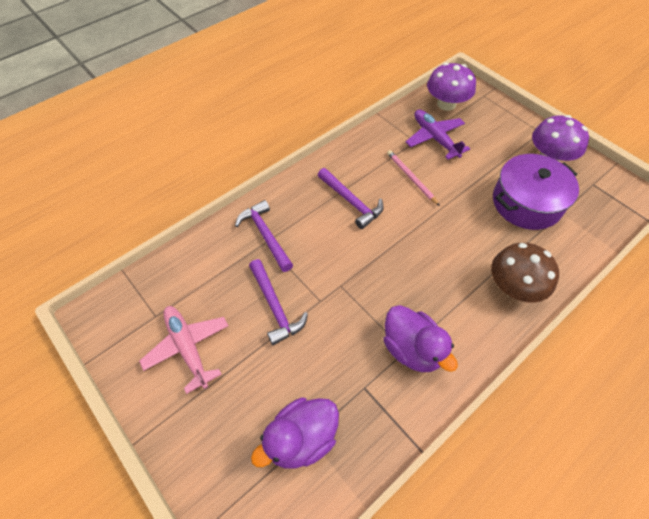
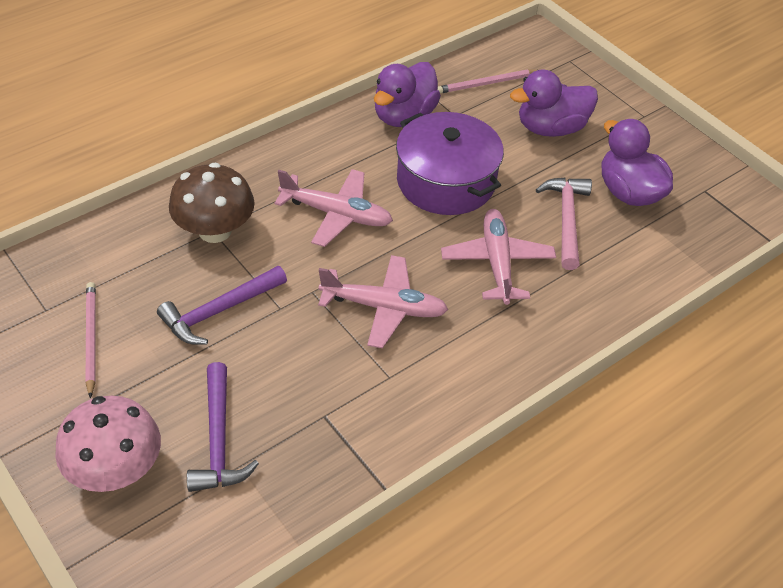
pink hammer: none = 0 -> [536,178,592,270] = 1
pink mushroom: none = 0 -> [55,396,161,492] = 1
pink pencil: [387,150,440,206] = 1 -> [85,282,96,398] [438,69,537,94] = 2
pink plane: [139,306,229,394] = 1 -> [274,169,393,247] [318,255,448,348] [441,209,556,305] = 3
purple duck: [251,398,339,468] [383,305,458,372] = 2 -> [374,62,441,127] [510,69,598,137] [601,119,673,206] = 3
purple hammer: [235,200,293,272] [249,259,308,345] [318,168,384,229] = 3 -> [157,266,287,345] [187,362,259,492] = 2
purple mushroom: [427,62,476,111] [532,115,589,162] = 2 -> none = 0
purple plane: [406,109,470,160] = 1 -> none = 0

